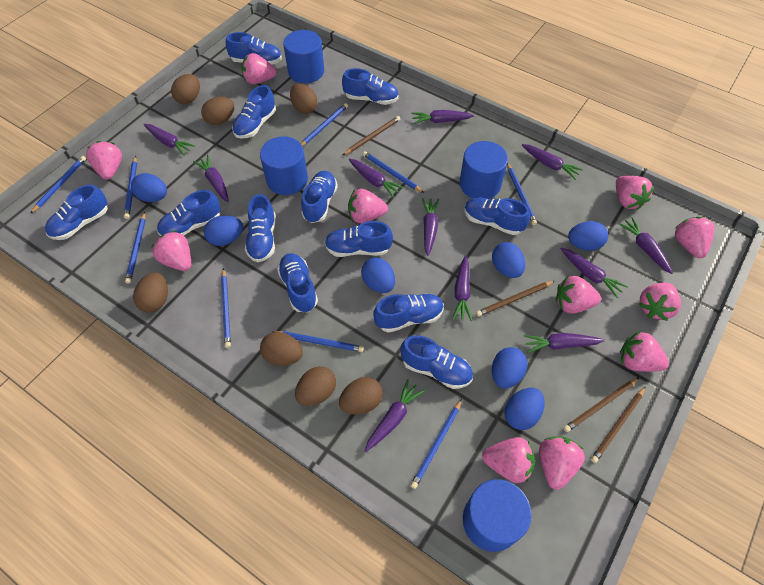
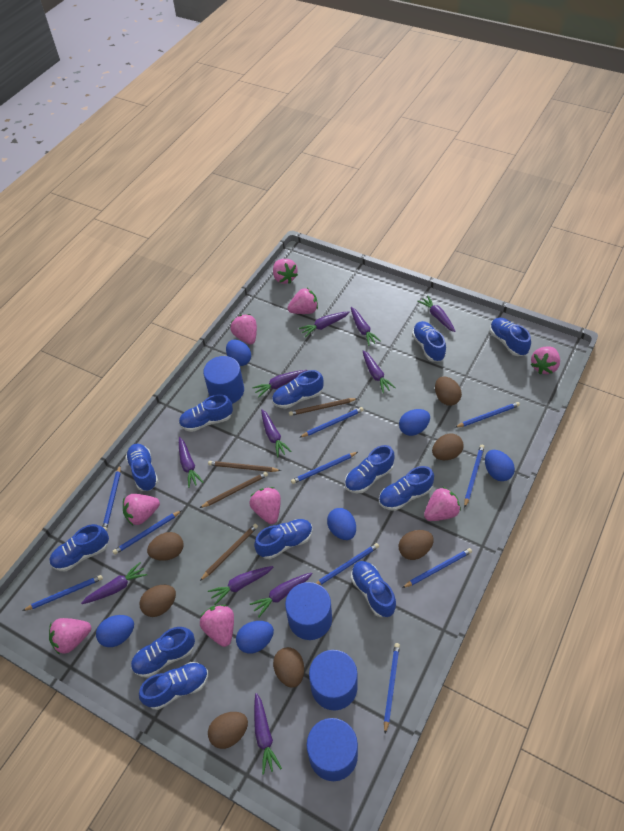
blue egg: [131,173,167,202] [204,215,243,246] [361,258,395,293] [492,242,525,278] [492,347,527,389] [504,388,545,430] [568,221,608,251] = 7 -> [96,615,134,647] [226,340,251,366] [236,621,274,654] [327,508,356,540] [399,409,430,436] [485,450,515,481] = 6
blue pencil: [30,156,86,214] [124,156,137,219] [125,212,146,284] [221,268,231,348] [272,331,364,352] [301,103,348,146] [362,151,424,193] [410,399,462,489] [507,163,537,225] = 9 -> [22,575,103,611] [102,466,121,531] [112,510,182,555] [291,452,358,484] [299,407,364,438] [316,543,379,585] [384,643,400,733] [402,548,472,588] [455,402,520,428] [464,445,484,508] = 10
pink strawberry: [86,141,122,180] [152,231,191,271] [241,53,277,84] [348,189,388,224] [482,437,535,483] [539,436,585,490] [556,276,601,313] [616,175,654,210] [620,331,669,372] [639,283,681,321] [674,217,715,258] = 11 -> [49,618,91,655] [123,494,160,525] [200,605,234,647] [230,314,257,345] [249,487,281,524] [273,259,298,284] [287,288,318,314] [424,487,461,521] [531,347,560,374] = 9

